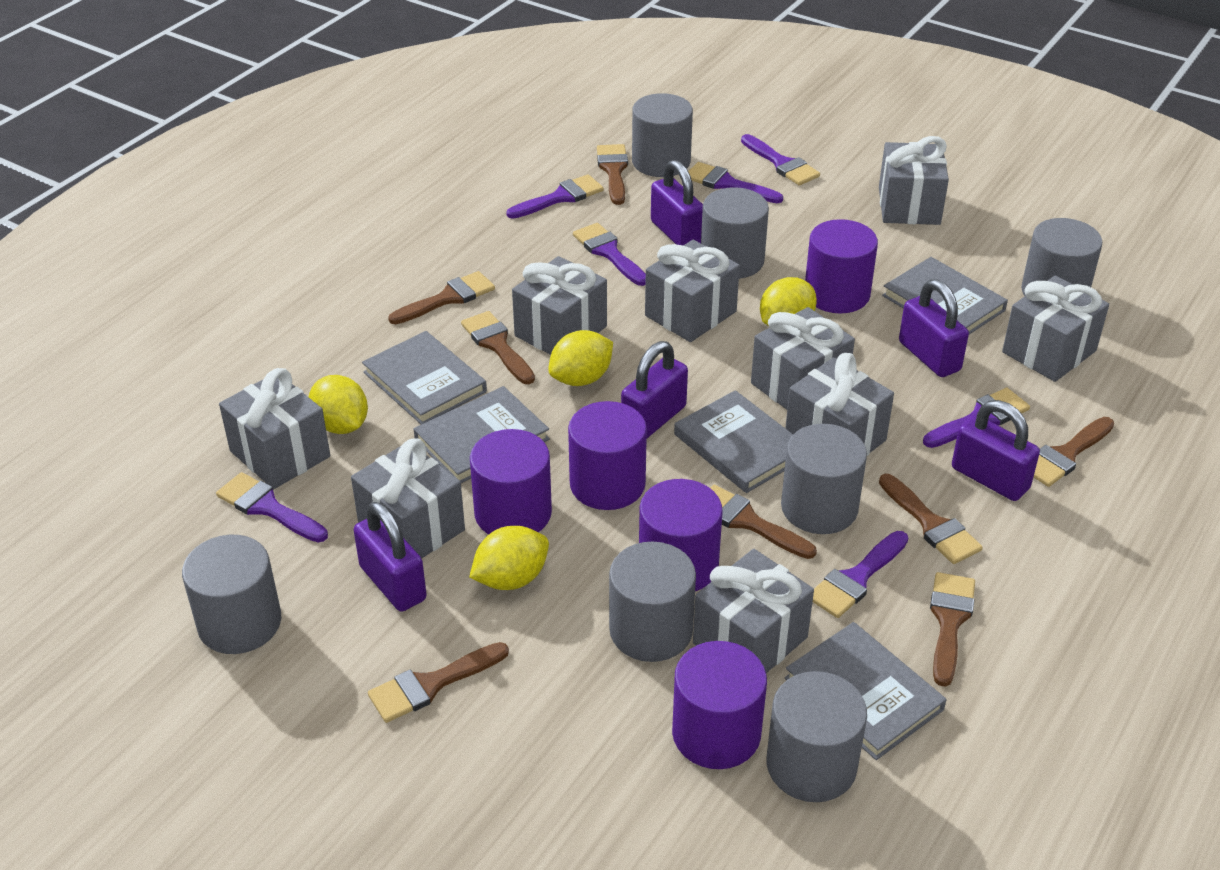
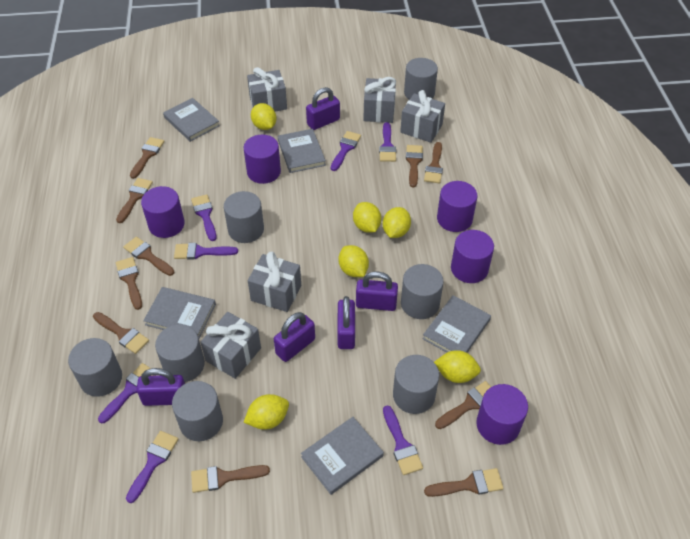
brown brush: [368,642,509,723] [388,271,495,324] [461,311,535,384] [597,144,628,205] [710,484,817,559] [879,474,983,564] [930,572,975,687] [1033,417,1114,487] = 8 -> [93,312,149,354] [116,178,153,223] [116,257,142,310] [123,237,174,276] [130,137,164,179] [191,465,270,493] [406,145,423,187] [424,142,443,183] [424,468,504,497] [435,381,491,429] = 10
grey gift: [219,368,330,489] [351,439,465,559] [512,256,607,355] [645,240,740,342] [693,549,814,673] [751,307,855,410] [785,353,894,456] [879,136,949,225] [1002,275,1109,382] = 9 -> [200,312,261,379] [247,67,287,111] [248,251,301,312] [363,77,396,123] [400,90,445,143] = 5
yellow lemon: [309,375,368,434] [469,526,549,590] [548,330,613,386] [760,277,817,326] = 4 -> [244,394,289,430] [251,103,276,130] [339,245,369,277] [353,202,381,233] [383,207,411,238] [434,350,481,383] = 6

